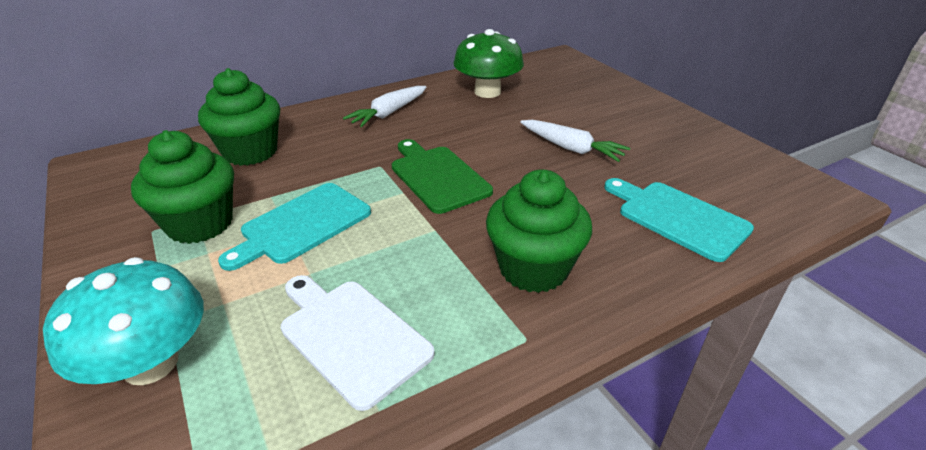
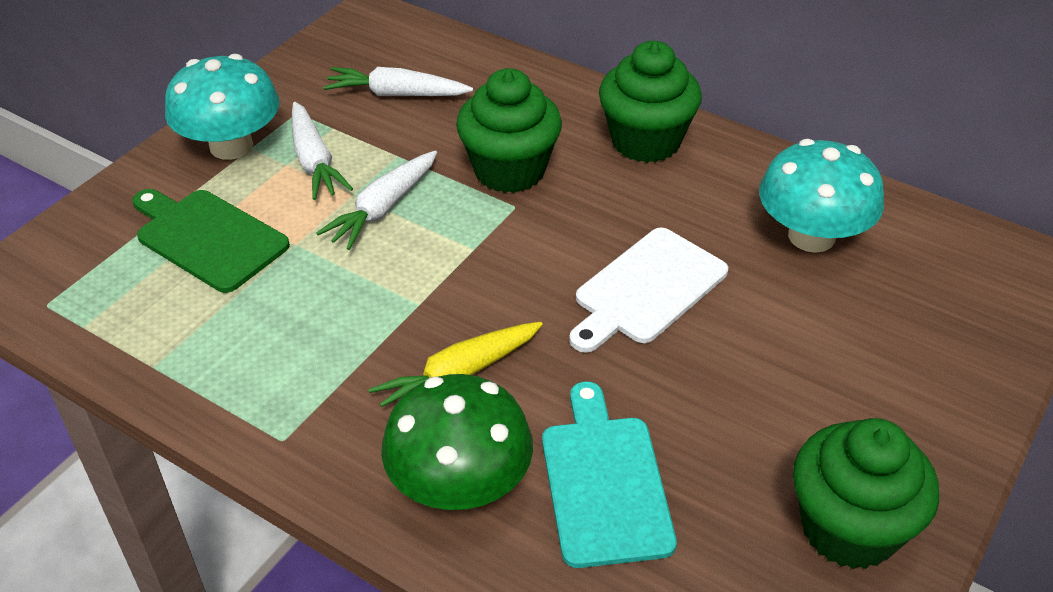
turquoise cutting board: [218,183,371,271] [604,178,754,262] = 2 -> [542,381,677,568] = 1
turquoise mushroom: [43,257,204,385] = 1 -> [165,54,280,160] [759,139,884,253] = 2
white carrot: [343,86,427,127] [520,120,630,162] = 2 -> [292,102,353,200] [316,150,437,250] [323,67,473,96] = 3
yellow carrot: none = 0 -> [368,322,543,407] = 1

